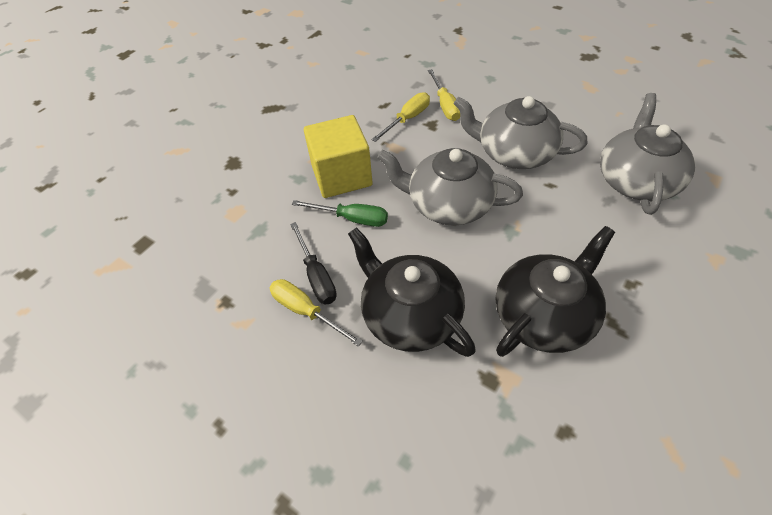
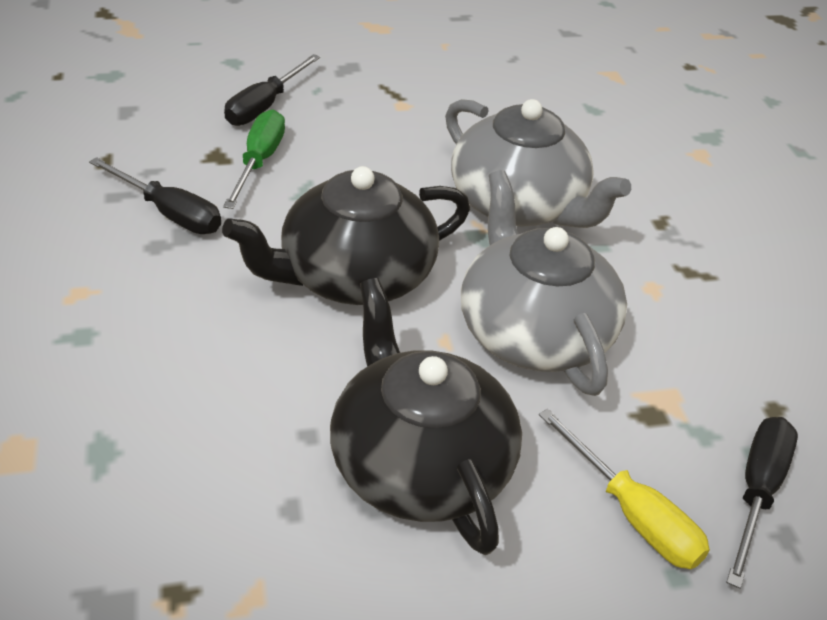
black screwdriver: [290,222,337,304] = 1 -> [89,157,221,234] [224,54,320,126] [726,417,798,589] = 3
grey teapot: [377,148,523,226] [454,96,587,169] [600,93,695,215] = 3 -> [445,99,631,228] [461,170,627,396] = 2
yellow cube: [304,115,373,198] = 1 -> none = 0
yellow screwdriver: [270,279,363,347] [371,92,430,142] [428,69,460,121] = 3 -> [539,409,710,569] = 1

